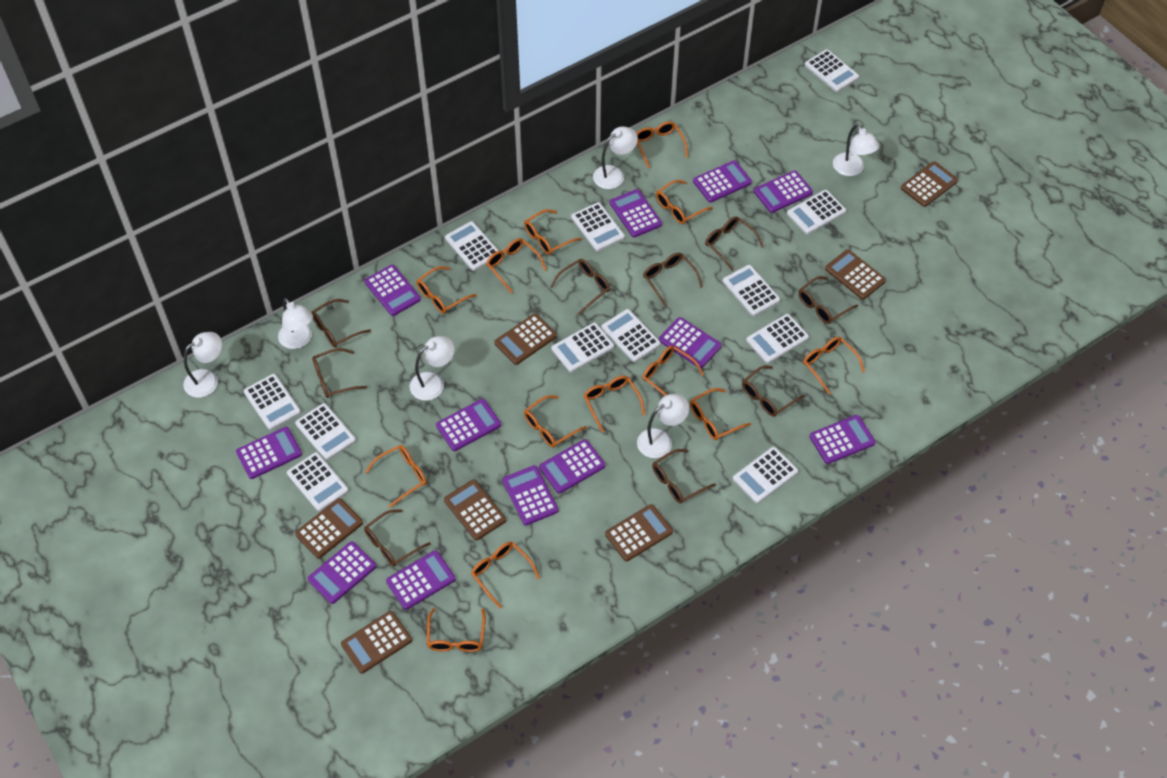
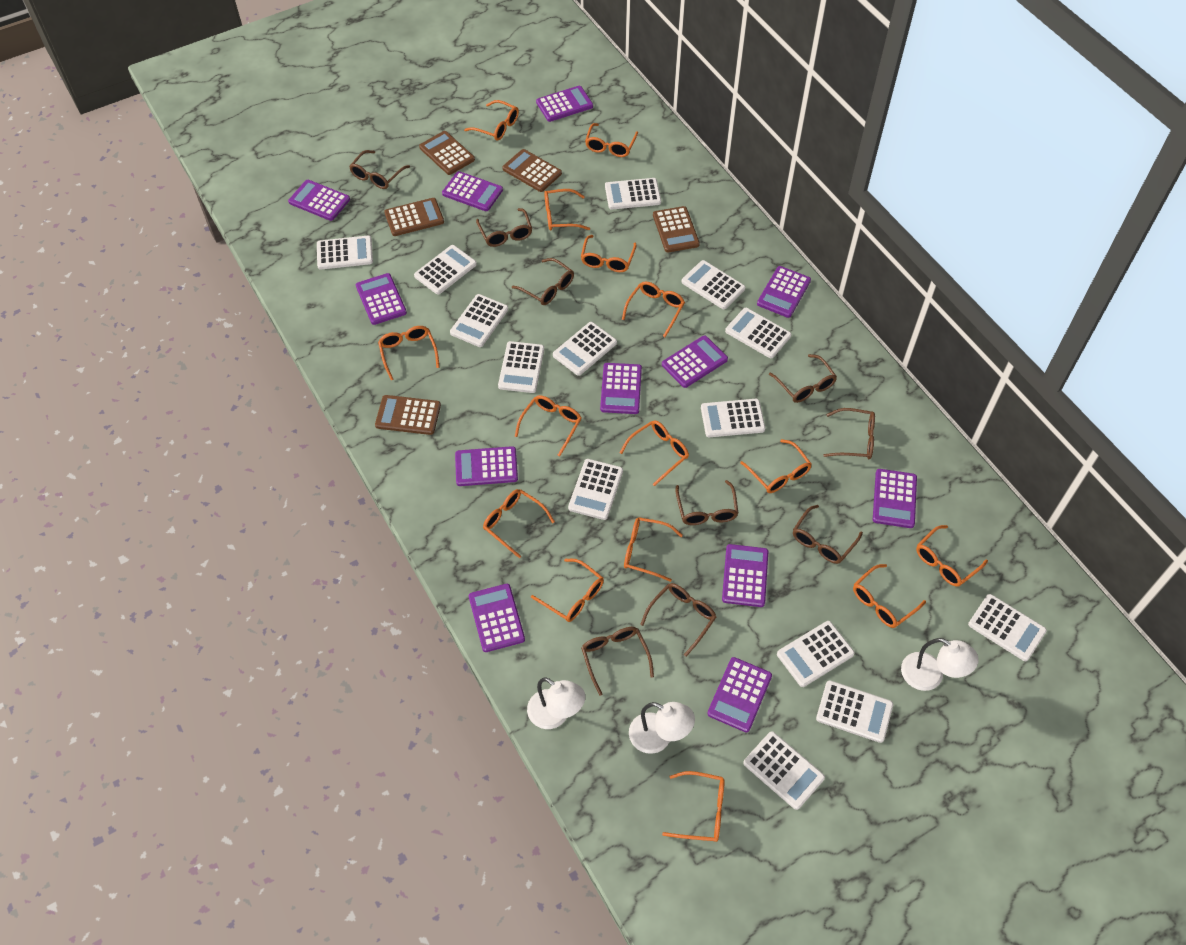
brown calculator: [295,498,363,559] [341,611,412,674] [444,480,506,541] [494,314,557,365] [605,504,673,561] [825,249,886,300] [901,161,958,207] = 7 -> [375,395,441,435] [384,198,444,236] [419,131,475,175] [502,149,562,192] [653,206,700,253] = 5
orange glasses: [365,445,427,508] [416,266,477,314] [427,608,486,652] [471,542,540,608] [486,238,547,293] [524,209,582,255] [524,395,587,448] [583,376,645,432] [636,121,688,168] [643,346,704,396] [656,180,713,224] [690,388,751,440] [803,337,865,394] = 13 -> [378,326,440,380] [464,100,519,141] [483,489,555,558] [515,395,582,457] [531,559,604,622] [544,189,590,230] [581,235,637,272] [585,123,638,157] [620,420,689,486] [622,282,685,337] [624,517,683,582] [662,771,725,842] [740,439,812,493] [853,564,926,628] [916,525,988,587] = 15
white calculator: [244,374,301,430] [287,452,349,512] [295,403,356,460] [445,221,499,271] [551,323,614,372] [571,202,625,251] [601,309,661,362] [723,265,780,316] [733,447,798,503] [746,314,809,363] [787,190,846,234] [805,49,859,92] = 12 -> [317,235,373,270] [414,245,477,295] [450,294,508,347] [498,341,544,393] [553,322,617,376] [568,459,623,520] [605,178,661,210] [682,260,745,309] [701,399,765,437] [725,308,791,358] [743,731,825,810] [777,621,855,687] [816,680,893,743] [968,594,1047,661] = 14
white lamp: [183,332,222,398] [278,298,313,349] [410,336,455,401] [593,126,638,189] [637,394,689,458] [833,124,880,176] = 6 -> [527,677,585,729] [629,702,695,754] [901,638,979,691] = 3

